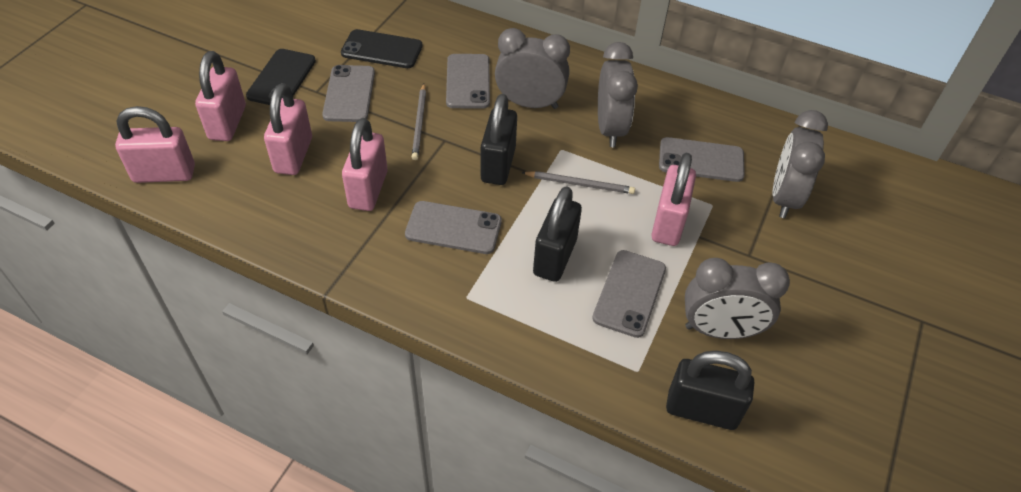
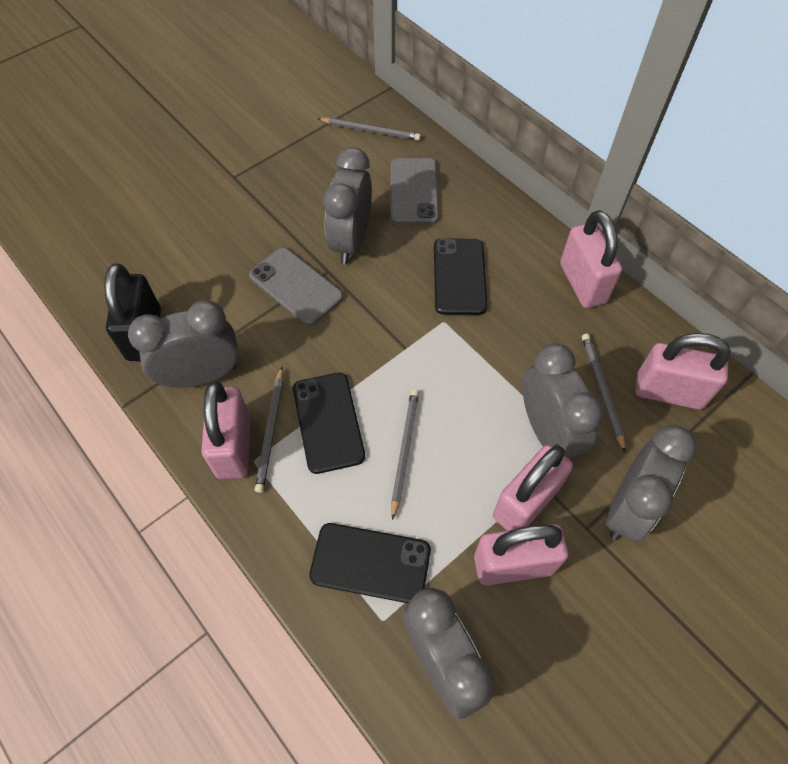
black padlock: [481,94,517,185] [533,186,582,282] [666,351,754,430] = 3 -> [104,263,161,361] = 1
black phone: [246,49,316,105] [341,29,423,68] = 2 -> [293,373,365,474] [309,523,431,604] [434,238,487,315] = 3
grey clock: [495,28,570,109] [598,42,638,147] [685,258,790,339] [772,110,828,218] = 4 -> [128,300,239,388] [323,147,372,264] [403,588,494,719] [522,343,604,459] [605,425,697,542] = 5
grey pencil: [412,84,426,160] [521,171,635,194] = 2 -> [255,367,283,493] [318,118,421,141] [391,390,419,520] [582,334,626,452] = 4
grey phone: [322,65,375,122] [405,201,502,254] [446,54,490,108] [592,250,666,338] [659,137,745,182] = 5 -> [249,247,343,326] [390,158,439,224] = 2

